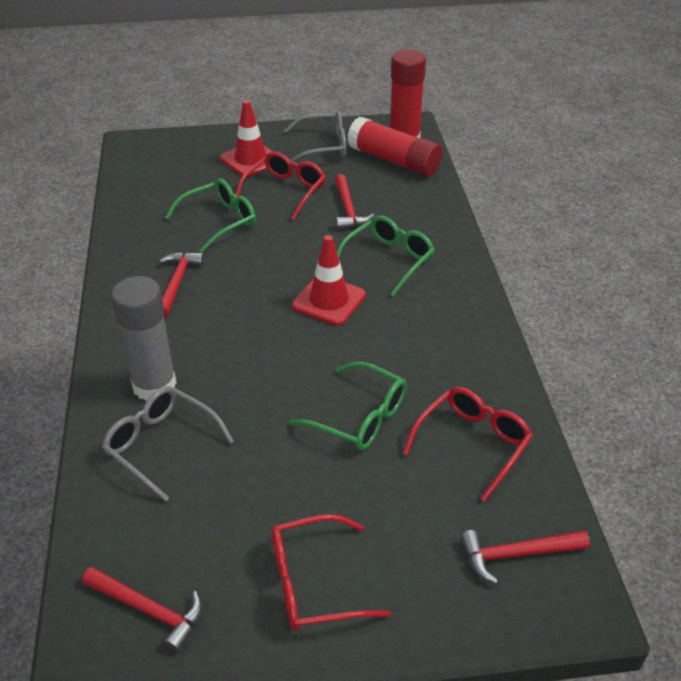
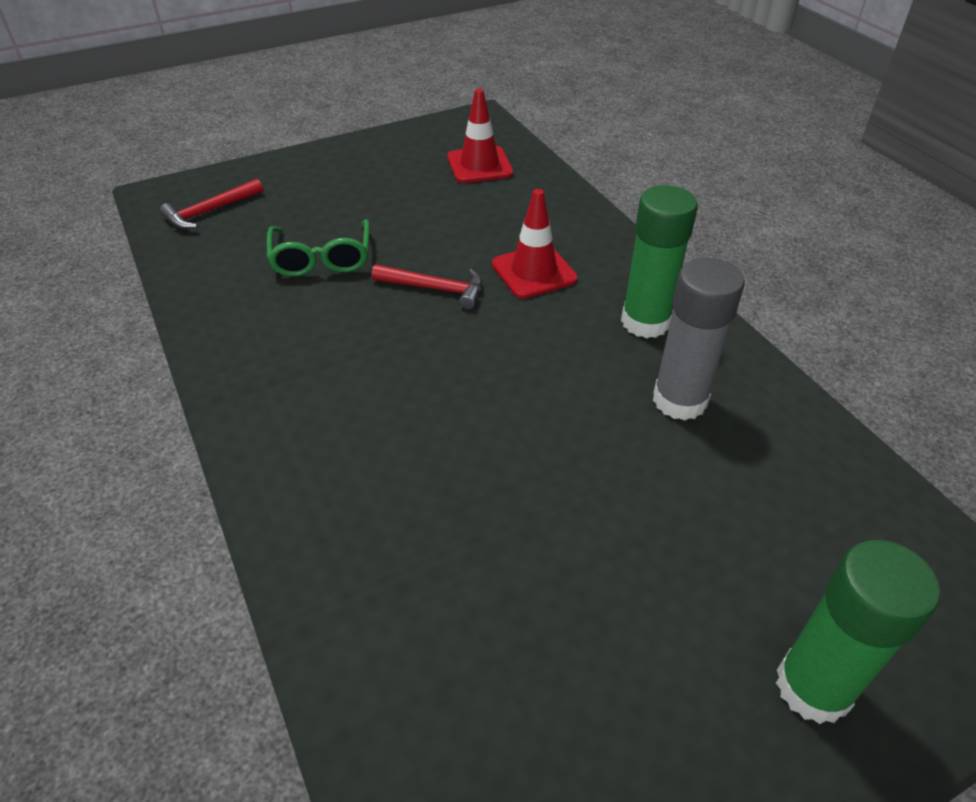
green glasses: [165,178,256,253] [290,362,407,450] [337,215,435,296] = 3 -> [267,219,370,277] = 1
green glue stick: none = 0 -> [621,185,698,338] [776,540,940,724] = 2
grey glasses: [102,386,234,502] [284,111,346,162] = 2 -> none = 0
red glasses: [236,152,326,220] [272,514,391,630] [403,387,533,502] = 3 -> none = 0
red glue stick: [347,117,443,177] [390,50,426,138] = 2 -> none = 0
red hammer: [82,567,203,653] [159,252,204,317] [335,174,375,230] [460,530,590,584] = 4 -> [159,179,263,229] [371,264,482,309] = 2

